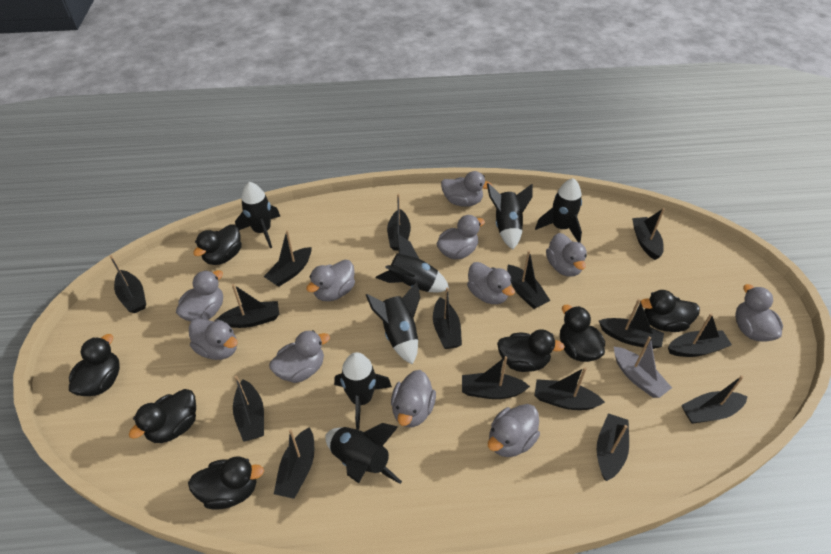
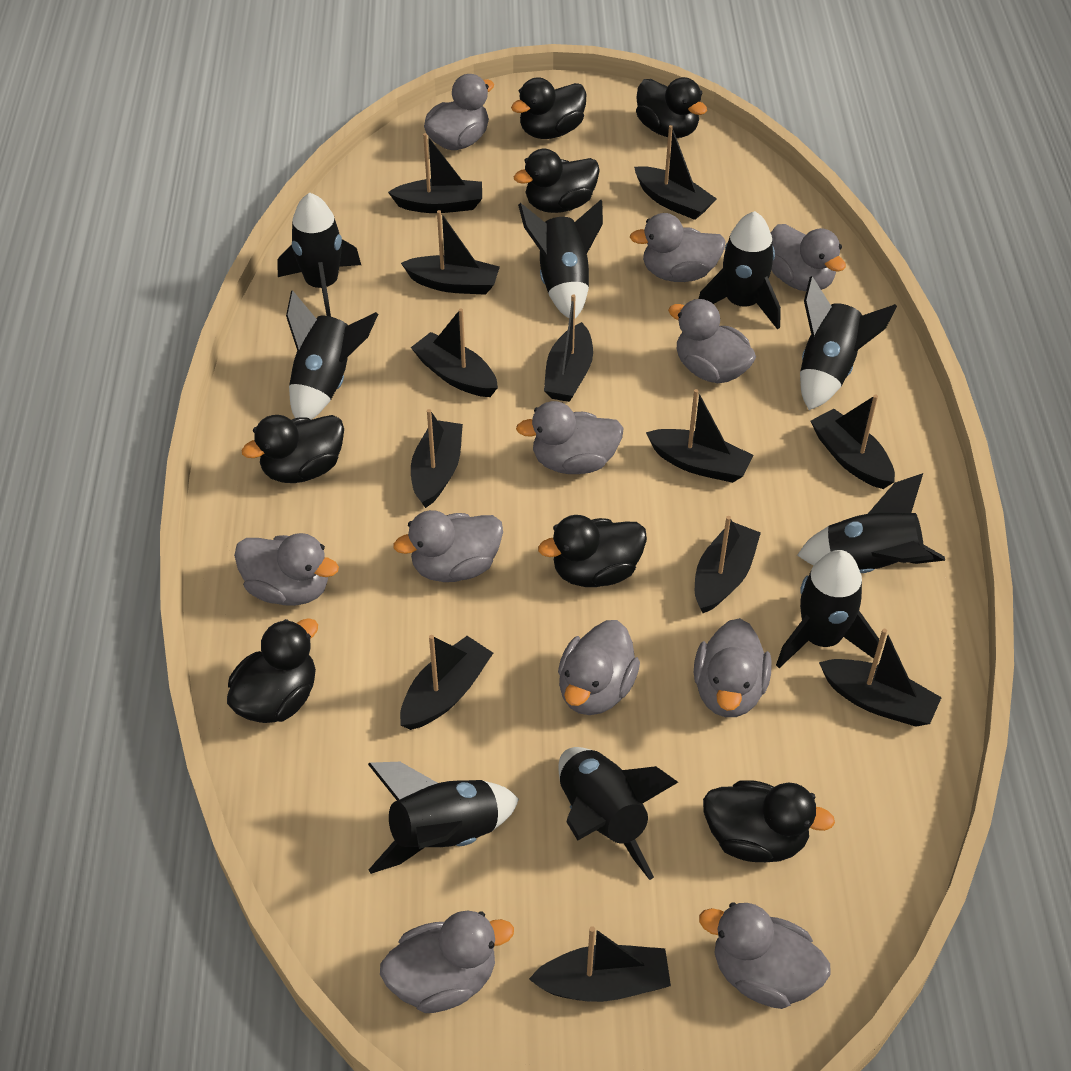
black boat: [110,255,146,313] [217,284,279,328] [233,376,264,442] [264,230,311,287] [274,427,314,499] [387,194,411,250] [433,287,462,349] [462,356,530,399] [507,250,550,309] [534,367,605,410] [597,414,629,481] [599,299,664,349] [632,208,665,260] [668,313,732,357] [681,375,748,424] = 15 -> [388,133,482,213] [400,635,493,730] [401,210,500,295] [411,309,498,397] [411,409,463,508] [529,926,671,1002] [544,294,593,402] [634,125,717,220] [646,389,753,483] [695,516,761,613] [811,395,895,489] [819,629,942,727] = 12
black rocket: [235,182,280,248] [325,423,402,484] [334,352,392,430] [366,282,420,364] [376,234,449,293] [487,183,533,249] [535,178,582,243] = 7 -> [278,193,361,317] [286,290,378,420] [368,762,519,874] [518,200,603,319] [558,747,678,880] [698,211,781,329] [776,550,879,668] [797,473,945,573] [800,276,897,410] = 9
grey boat: [614,337,672,398] = 1 -> none = 0

